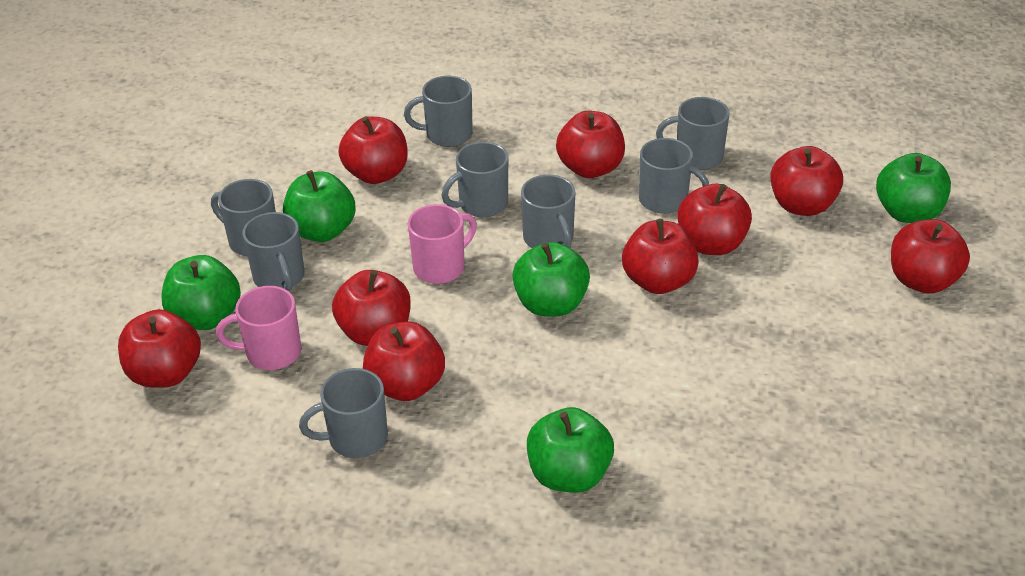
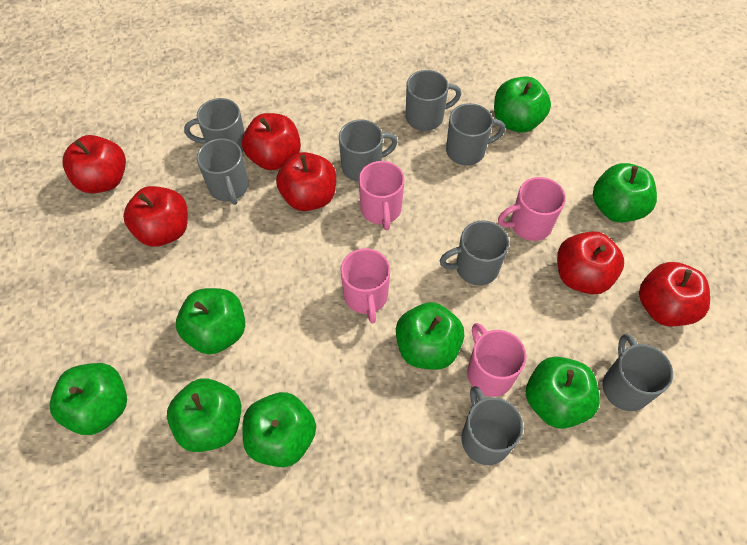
green apple: [161,255,241,330] [283,170,356,242] [512,242,590,316] [527,407,614,493] [876,153,951,223] = 5 -> [50,363,127,435] [167,378,241,452] [176,288,245,354] [242,392,316,467] [396,302,464,370] [494,77,551,133] [526,357,600,429] [593,163,657,223] = 8
pink mug: [216,286,301,370] [408,204,477,284] = 2 -> [341,248,390,324] [359,161,405,230] [467,323,527,397] [498,177,566,241] = 4
red apple: [118,309,201,388] [332,270,411,346] [338,116,408,184] [363,322,445,401] [556,111,625,178] [622,219,699,294] [677,184,752,255] [770,146,843,216] [891,219,970,293] = 9 -> [63,135,126,193] [123,186,188,247] [242,113,301,171] [276,152,336,211] [557,231,624,295] [639,262,710,326] = 6

